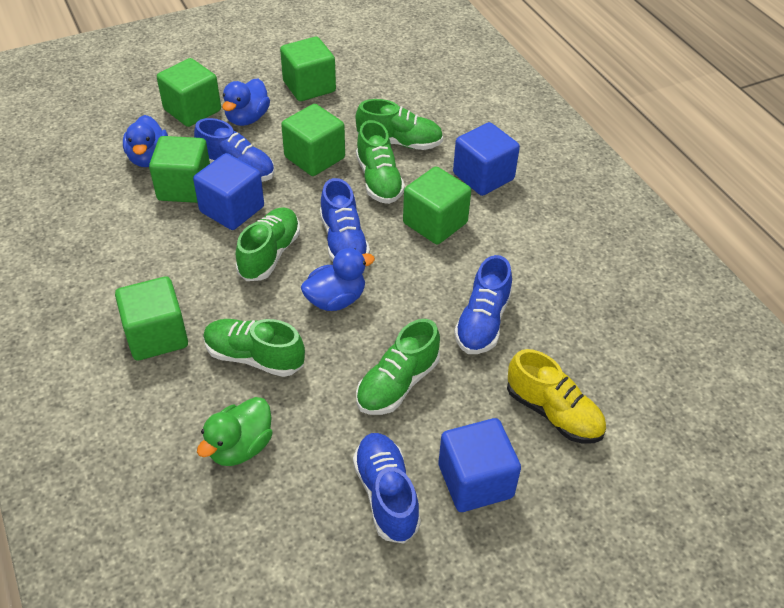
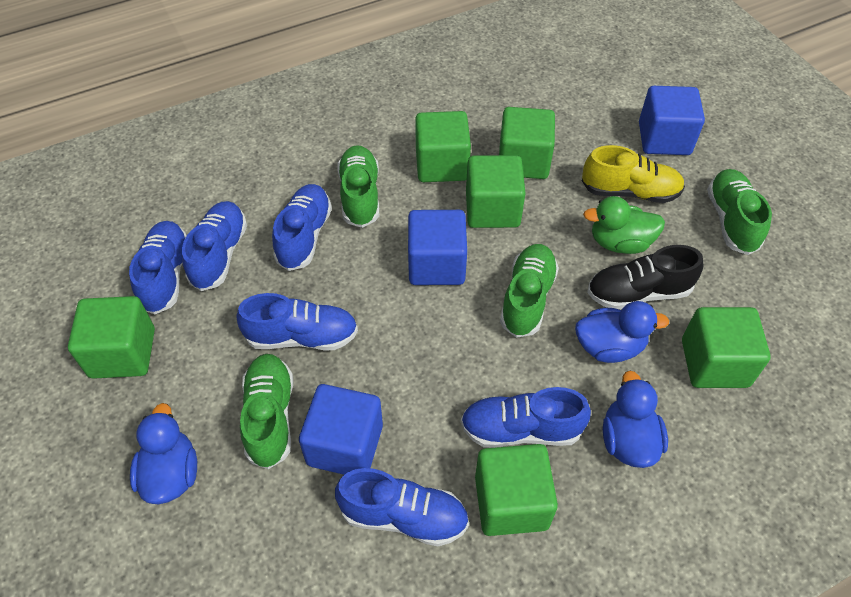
black shoe: none = 0 -> [587,245,703,309] = 1
blue shoe: [194,118,275,182] [320,178,370,261] [353,433,421,543] [454,255,512,354] = 4 -> [129,221,187,314] [182,201,247,291] [237,293,358,350] [272,184,332,271] [335,468,469,546] [461,387,591,448] = 6
green shoe: [203,319,305,377] [236,207,300,281] [356,99,443,150] [356,120,405,204] [356,319,440,415] = 5 -> [240,354,293,469] [337,145,379,228] [500,244,559,338] [707,169,772,255] = 4

